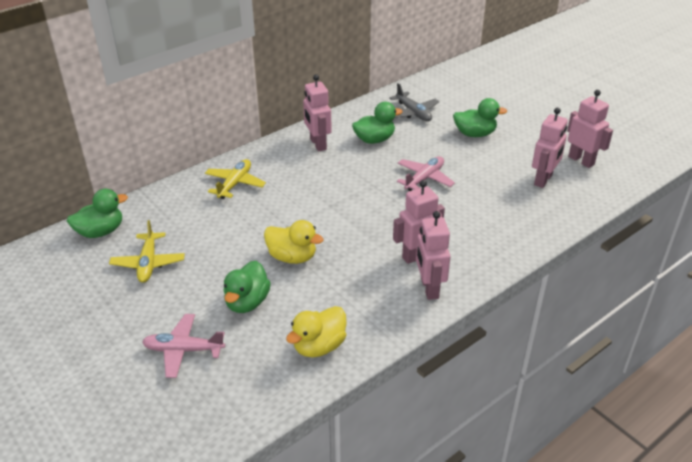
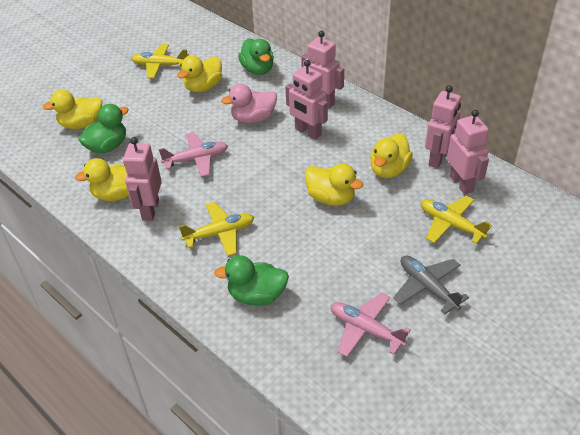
green duck: [67,189,128,238] [223,261,271,313] [352,102,402,144] [453,98,507,137] = 4 -> [78,104,129,154] [214,255,289,306] [238,38,274,75] = 3
pink duck: none = 0 -> [221,84,277,123] = 1
yellow duck: [264,220,324,264] [286,306,347,357] = 2 -> [42,90,102,129] [75,158,129,201] [177,55,222,92] [305,163,363,206] [370,133,413,178] = 5
yellow plane: [109,220,185,283] [205,159,266,199] = 2 -> [131,44,189,78] [179,202,254,256] [421,196,492,244] = 3

